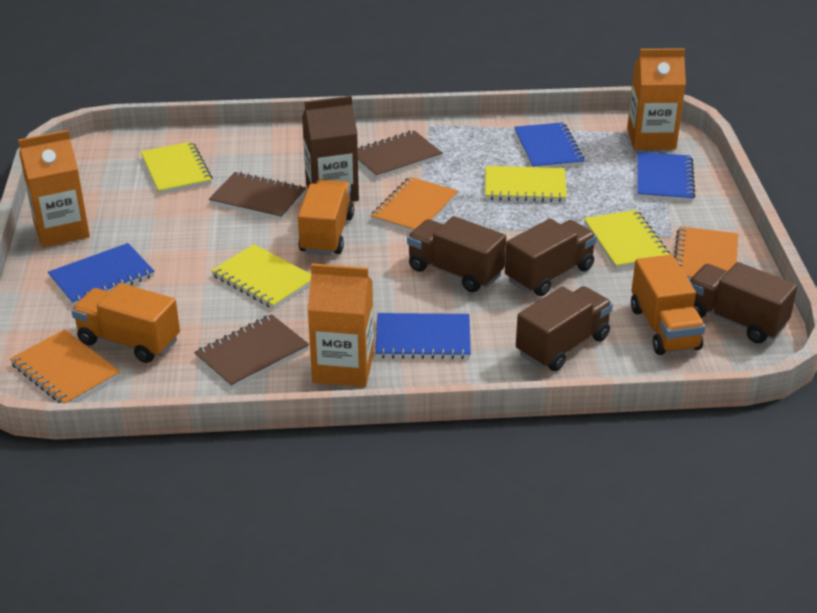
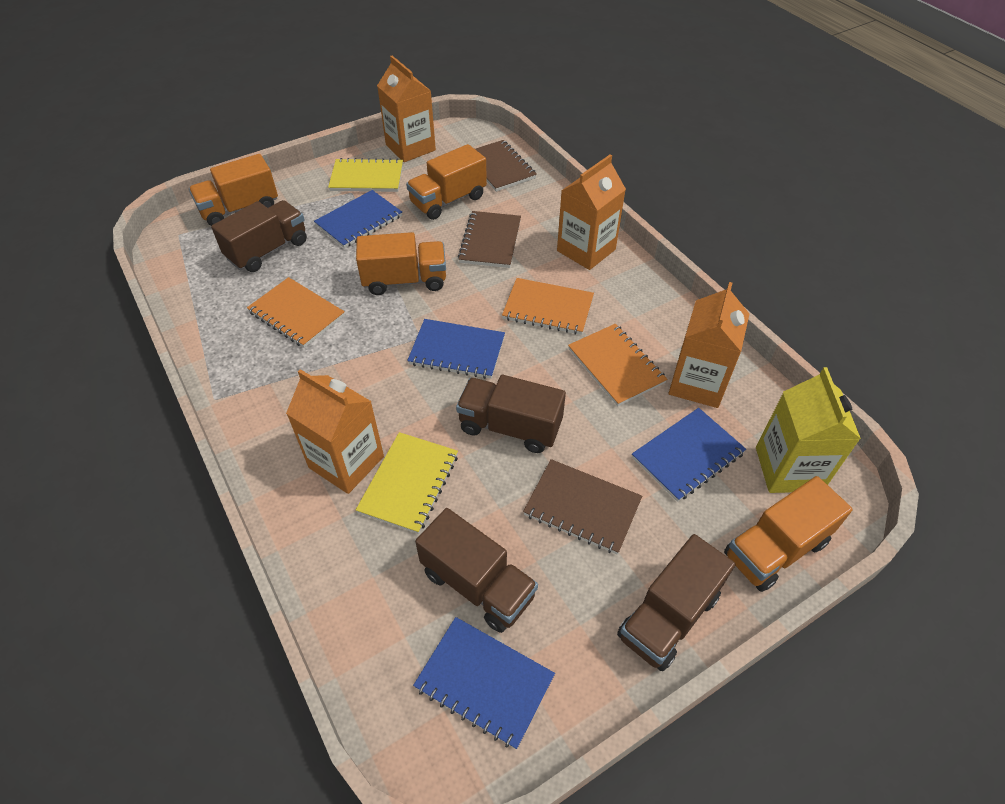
brown carton: [302,96,359,202] = 1 -> none = 0
orange carton: [18,130,90,247] [308,263,374,387] [627,48,686,150] = 3 -> [286,369,384,494] [377,56,436,162] [557,154,626,270] [669,282,749,408] = 4
orange truck: [71,283,180,363] [298,180,354,255] [631,255,705,355] = 3 -> [189,154,278,226] [356,232,446,295] [406,144,487,220] [724,476,853,592] = 4
yellow carton: none = 0 -> [756,367,861,493] = 1
yellow notebook: [141,141,213,194] [211,244,311,309] [485,166,567,202] [584,210,670,269] = 4 -> [328,158,403,192] [356,432,458,534] = 2

